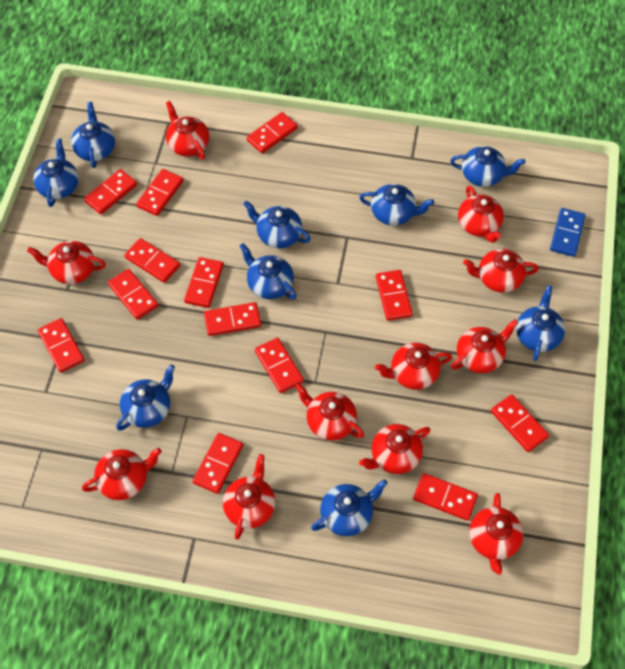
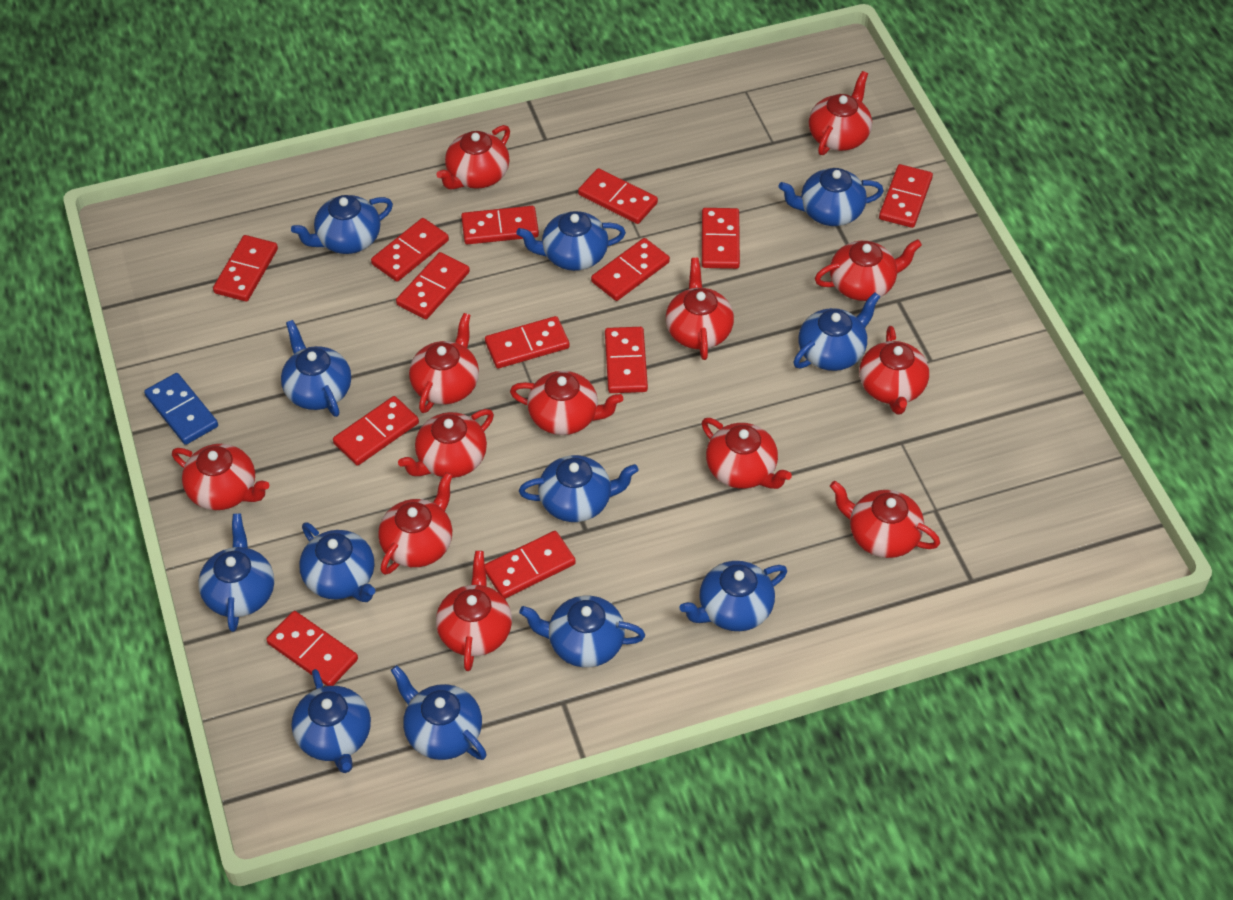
blue teapot: [33,138,79,207] [71,102,115,168] [116,365,175,431] [240,243,297,300] [243,201,311,248] [311,479,388,536] [359,184,434,226] [450,146,525,187] [516,285,565,361] = 9 -> [198,513,274,632] [281,320,351,417] [291,195,393,254] [292,669,371,773] [299,522,375,602] [391,665,487,760] [516,211,626,271] [519,455,638,522] [519,596,645,667] [680,561,787,631] [778,168,884,226] [793,292,880,371] = 12
red teapot: [27,241,106,284] [82,448,162,500] [166,101,209,159] [223,454,275,540] [295,383,364,441] [359,424,430,474] [375,343,452,390] [451,320,518,373] [458,186,504,243] [463,249,539,293] [469,493,523,575] = 11 -> [172,444,269,510] [378,472,453,575] [398,409,494,478] [409,313,479,413] [436,125,510,190] [436,551,512,671] [510,371,623,435] [666,258,734,360] [702,418,792,489] [809,71,872,155] [815,239,922,301] [830,481,940,558] [859,326,929,414] = 13

